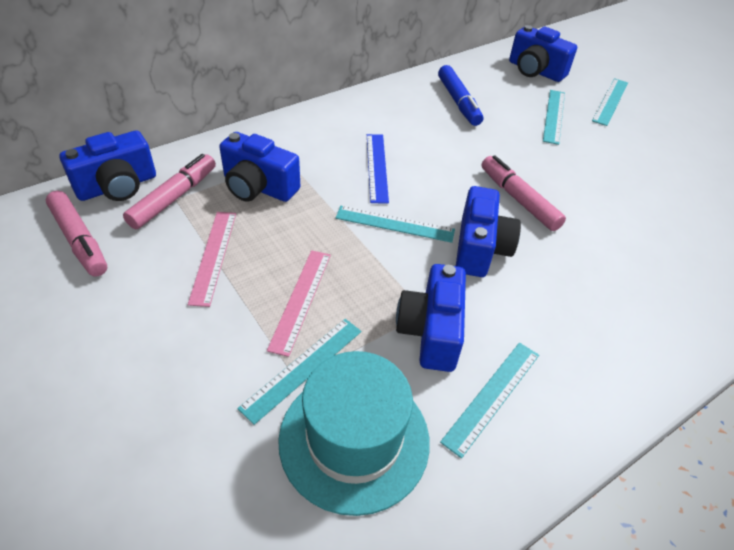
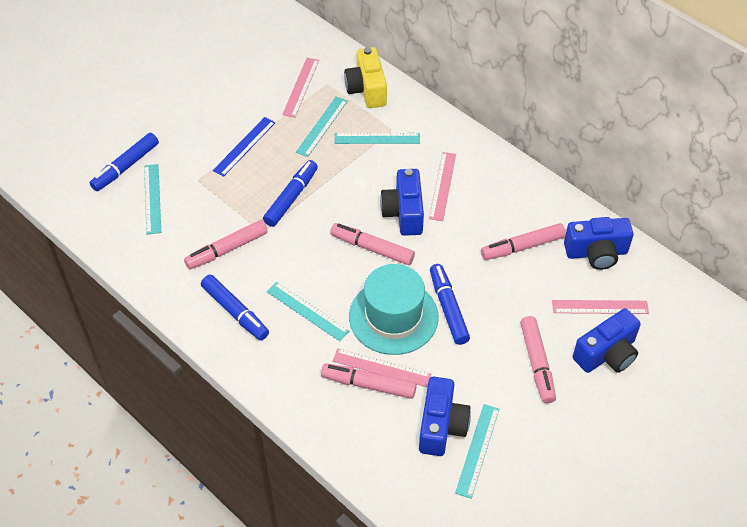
blue camera: [59,131,156,201] [219,132,300,202] [396,264,466,372] [456,186,521,277] [509,25,577,82] = 5 -> [380,169,424,236] [419,377,471,456] [564,217,634,270] [573,308,641,373] = 4
blue marker: [438,65,483,126] = 1 -> [90,133,159,191] [201,275,269,340] [263,160,318,227] [430,264,470,345] = 4
pink marker: [46,191,107,276] [123,154,216,229] [481,155,566,231] = 3 -> [184,220,268,270] [321,363,417,399] [330,223,415,265] [481,223,566,260] [520,316,556,404] = 5
pink ruler: [188,212,236,307] [267,250,331,357] = 2 -> [282,58,319,118] [333,348,431,387] [429,152,456,221] [552,300,649,314] = 4
yellow camera: none = 0 -> [344,47,387,108] = 1

